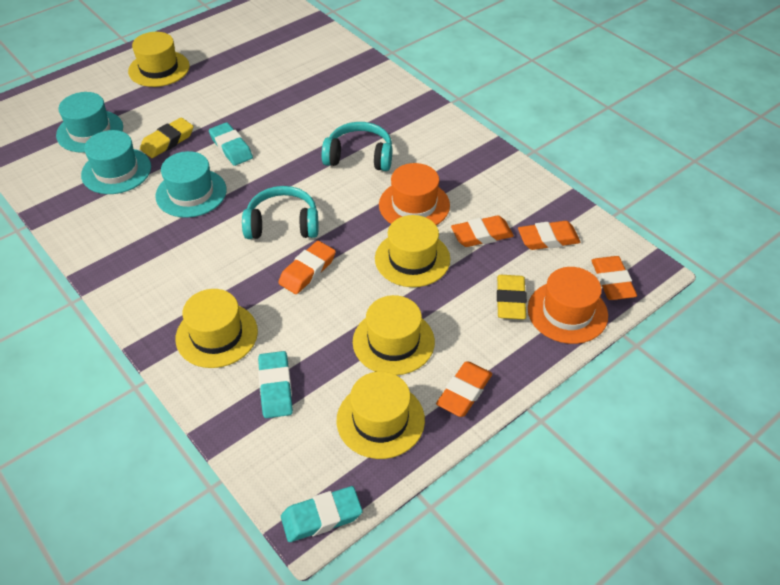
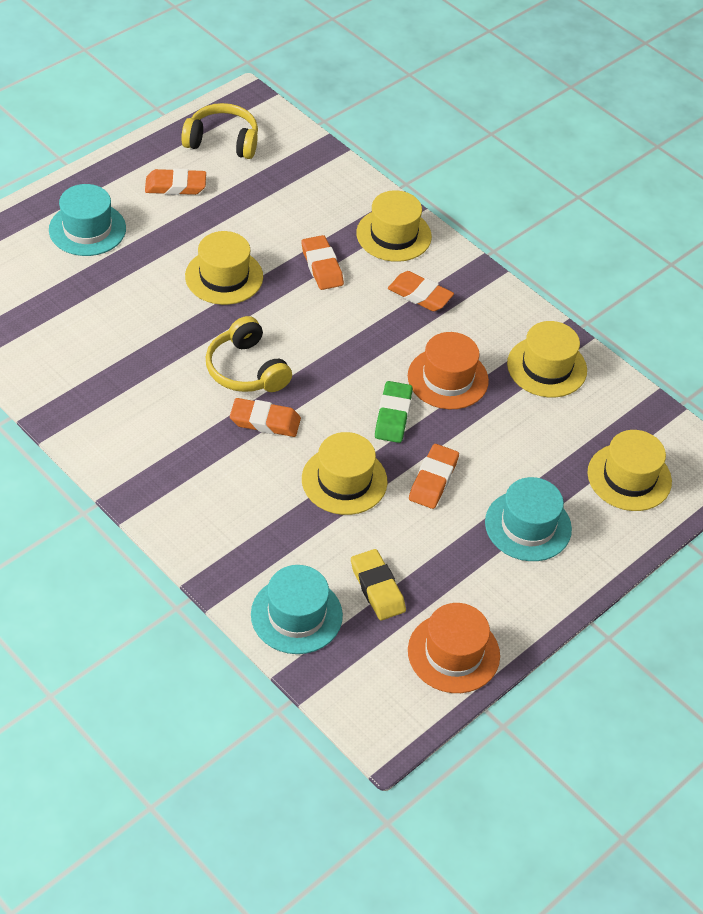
green eraser: none = 0 -> [375,381,413,443] = 1
turquoise eraser: [209,122,253,166] [258,351,293,418] [281,486,363,542] = 3 -> none = 0
turquoise headphones: [242,186,318,239] [322,122,393,171] = 2 -> none = 0
yellow eraser: [140,118,194,158] [497,275,527,319] = 2 -> [351,549,406,620] = 1
yellow headphones: none = 0 -> [181,103,258,159] [206,316,292,392] = 2

